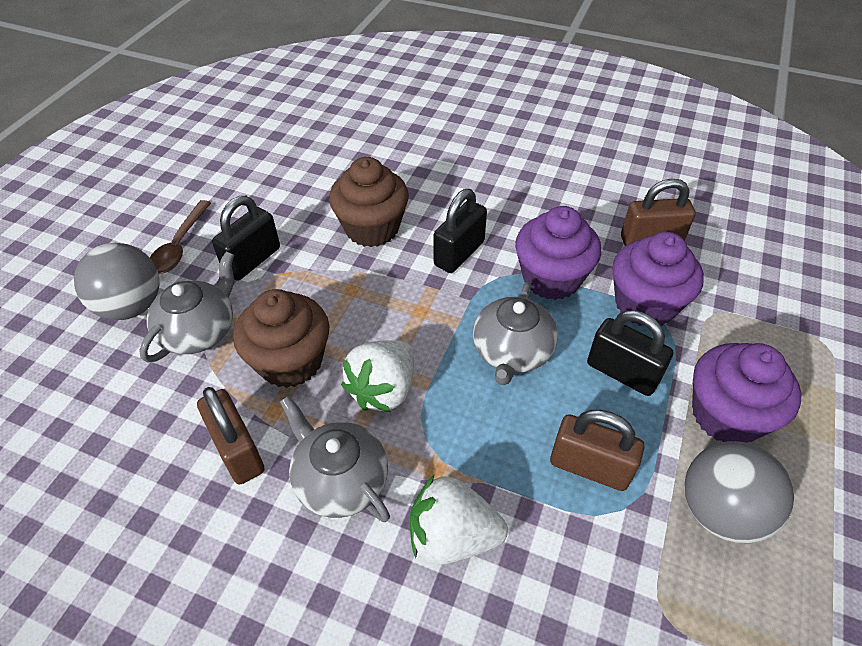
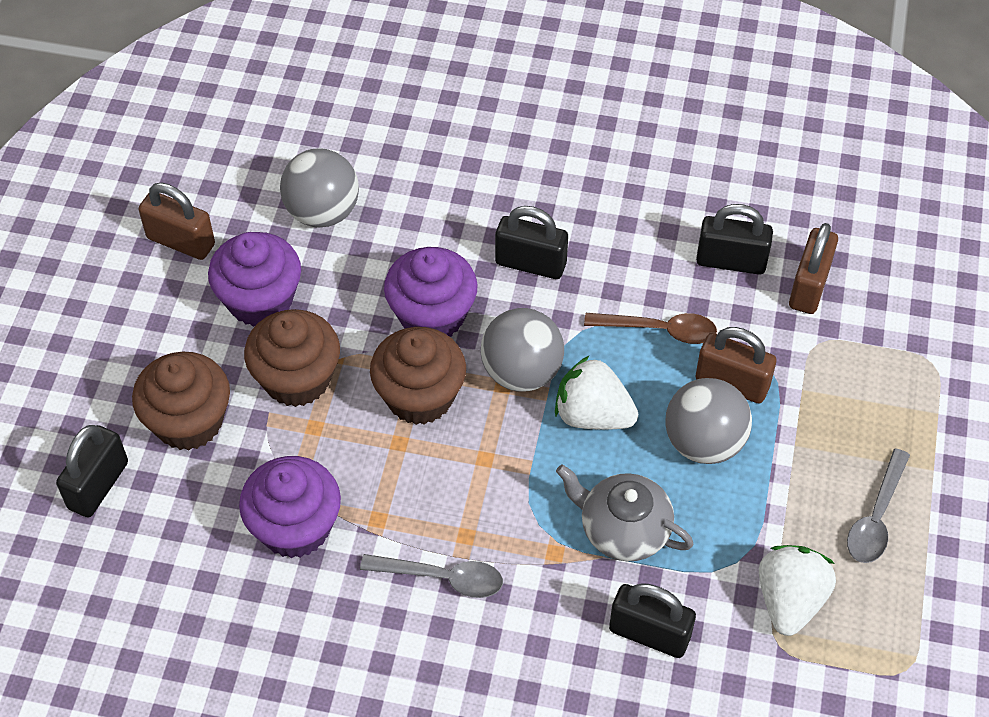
black padlock: [212,196,280,281] [434,189,487,273] [587,310,673,396] = 3 -> [56,425,128,518] [495,206,568,279] [609,583,696,658] [696,204,773,275] = 4
brown cupcake: [233,289,330,388] [329,157,409,247] = 2 -> [132,352,230,451] [244,309,340,407] [370,327,466,425] = 3
grey ball: [74,243,159,320] [685,441,794,543] = 2 -> [280,148,359,228] [481,308,564,392] [665,378,752,464] = 3
grey spoon: none = 0 -> [360,554,503,598] [847,448,910,563] = 2
grey teapot: [139,251,234,363] [280,396,390,522] [473,281,558,385] = 3 -> [556,464,694,561] = 1

